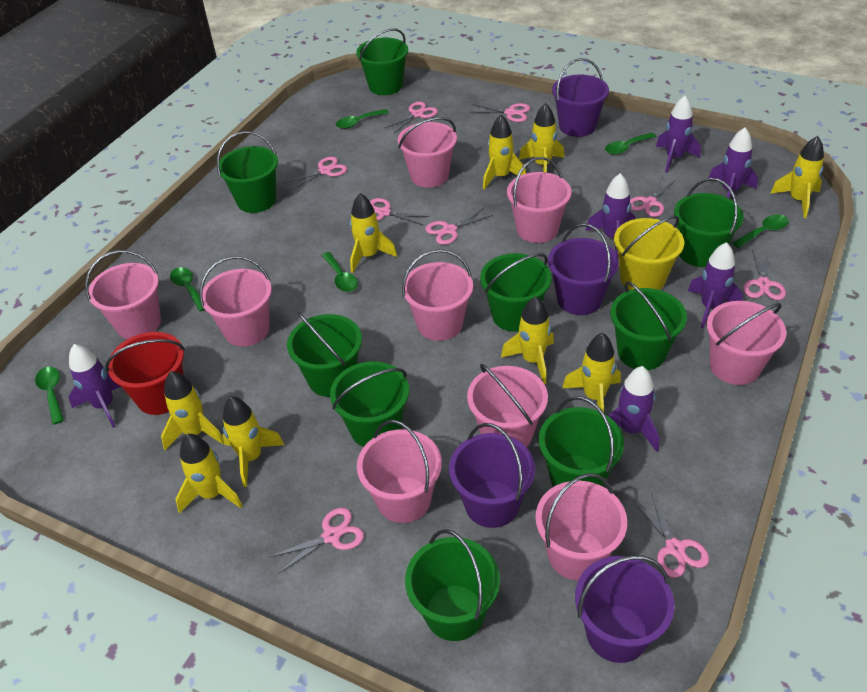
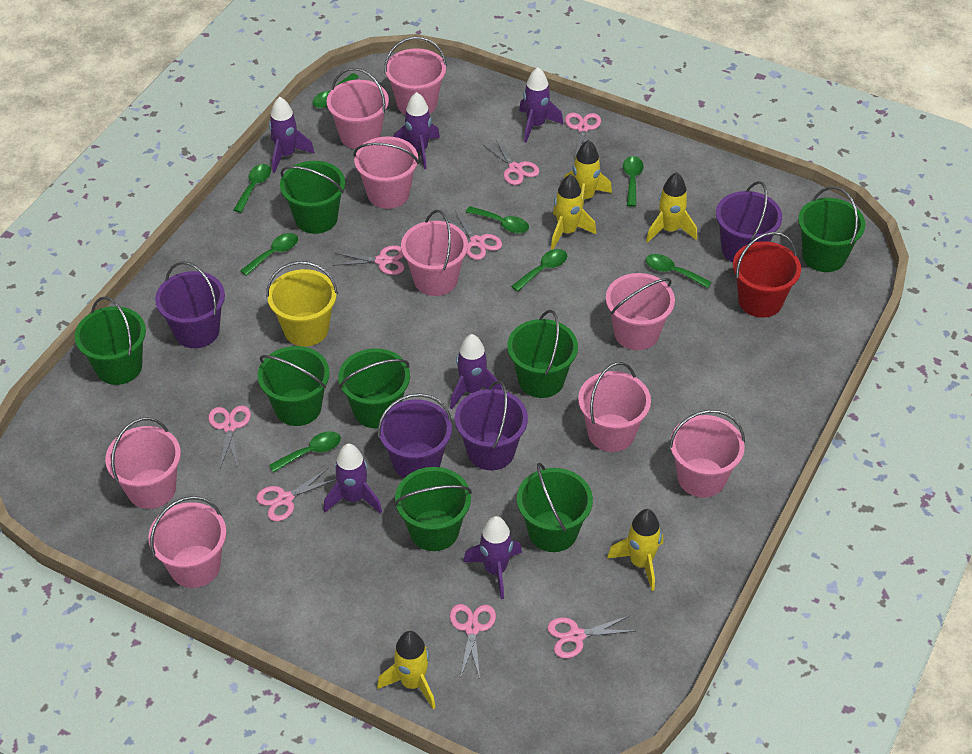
green bucket: [217,131,278,213] [287,312,362,397] [330,361,409,447] [356,28,408,95] [405,529,500,641] [480,253,552,332] [539,396,624,487] [610,281,687,370] [674,178,743,267] = 9 -> [75,296,146,385] [257,346,330,426] [280,161,345,234] [338,348,410,428] [394,467,472,551] [507,310,578,398] [517,463,593,552] [798,187,865,272] = 8
green spoon: [35,367,64,425] [170,267,205,312] [322,252,358,292] [335,109,389,129] [605,132,656,155] [732,215,789,248] = 6 -> [233,164,271,213] [240,233,298,276] [269,431,341,473] [313,73,359,108] [466,206,529,233] [511,249,567,292] [623,156,644,207] [646,254,712,288] = 8
pink scissors: [269,508,364,574] [284,157,347,191] [370,198,429,225] [385,101,438,134] [425,208,492,245] [472,103,530,122] [630,177,676,217] [633,493,709,578] [743,250,786,300] = 9 -> [208,406,251,468] [256,468,337,521] [333,245,404,275] [442,210,502,260] [450,604,496,679] [482,138,539,185] [547,615,635,658] [565,113,601,158] = 8
yellow rocket: [161,371,224,450] [176,434,243,513] [222,396,284,487] [350,193,397,273] [483,115,526,190] [501,296,554,384] [519,103,564,173] [562,333,621,413] [770,136,824,218] = 9 -> [377,631,436,709] [551,174,596,250] [564,140,612,209] [607,509,663,591] [646,172,697,243] = 5

